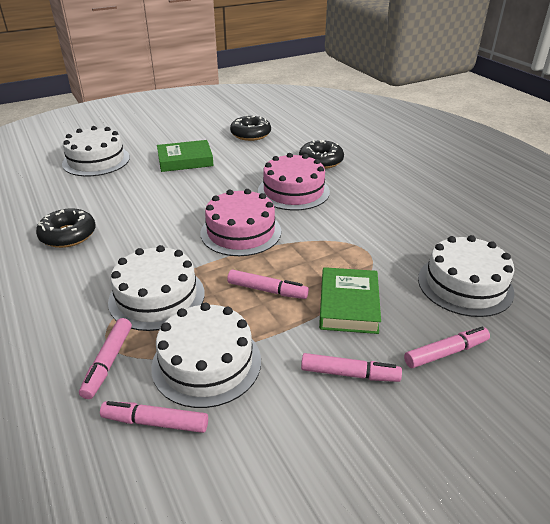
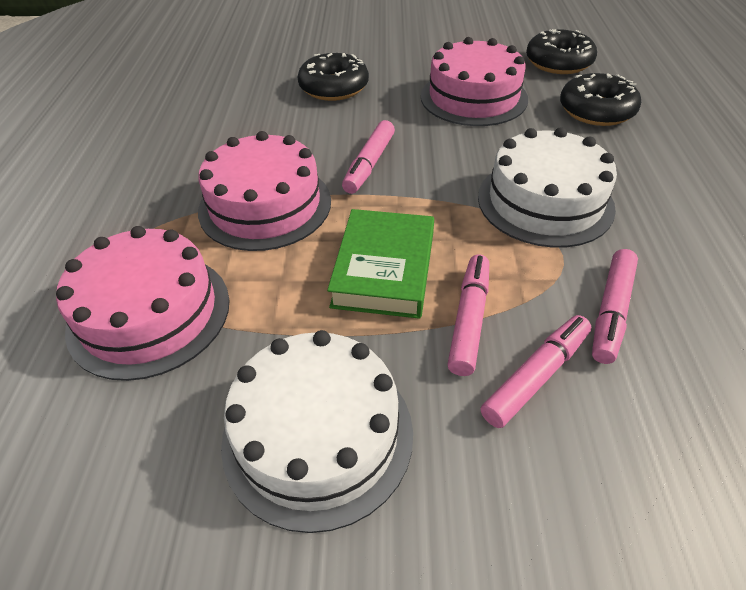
green book: [157,140,214,172] [319,267,381,334] = 2 -> [327,209,434,319] = 1
pink cake: [201,189,281,256] [258,153,330,210] = 2 -> [56,226,230,381] [198,131,331,251] [421,37,528,126] = 3
pink marker: [79,318,132,399] [100,401,208,433] [227,270,309,299] [301,353,402,382] [404,327,490,368] = 5 -> [342,120,395,194] [447,255,489,376] [481,315,591,428] [592,249,638,364] = 4
white cake: [62,126,130,176] [108,245,205,331] [151,303,261,408] [418,235,515,317] = 4 -> [221,330,413,533] [478,127,617,248] = 2

